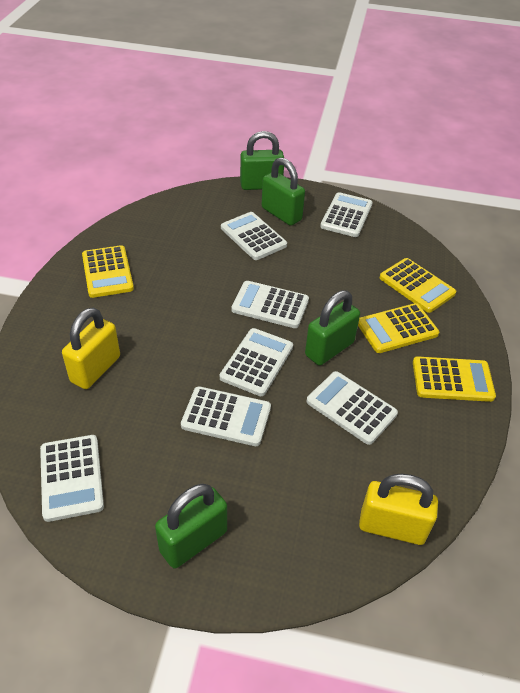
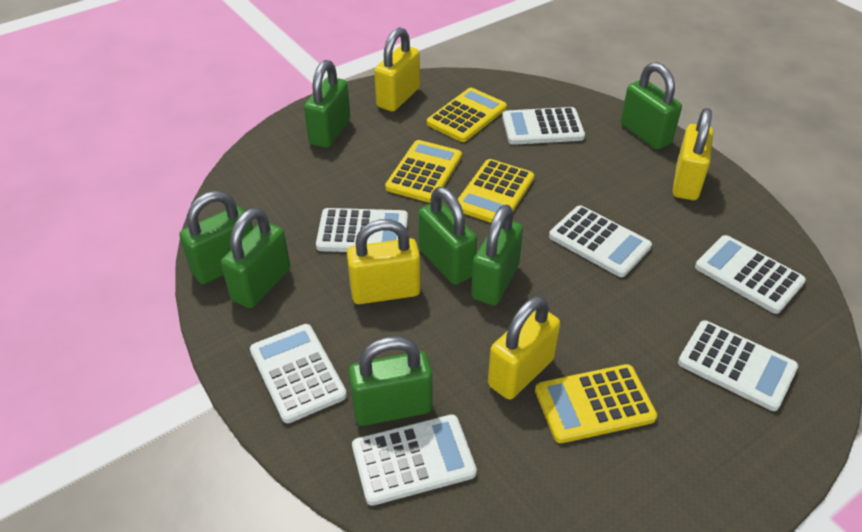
green padlock: [155,484,227,569] [240,131,284,190] [262,157,305,226] [305,290,360,365] = 4 -> [179,191,253,284] [221,208,290,308] [304,60,350,148] [348,336,433,426] [418,187,477,285] [471,205,523,306] [621,62,682,149] = 7
yellow padlock: [62,308,120,389] [359,474,438,545] = 2 -> [347,219,421,304] [374,27,420,112] [488,296,560,400] [673,108,713,200] = 4

